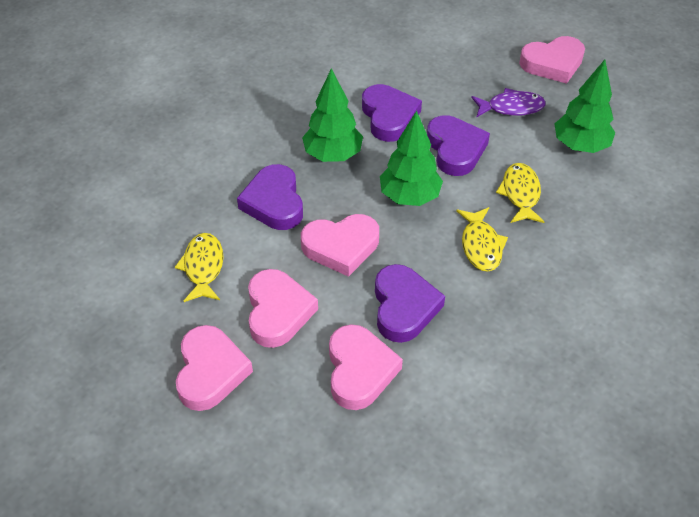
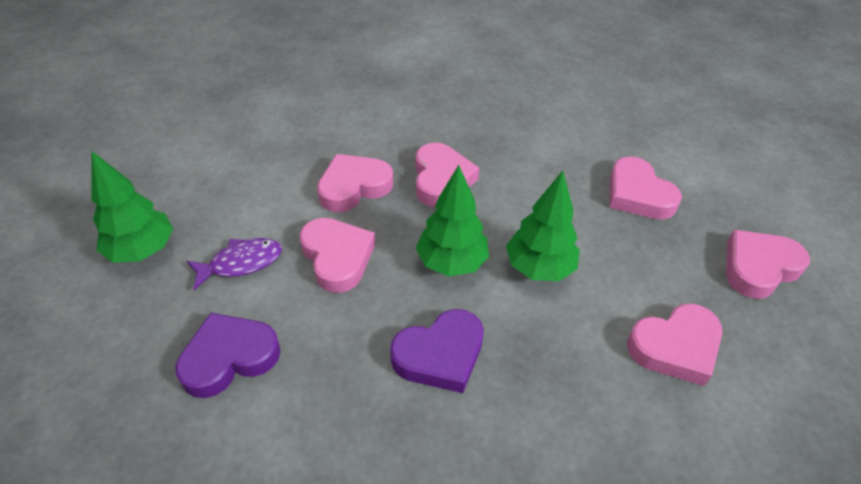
pink heart: [176,325,253,411] [248,269,318,348] [301,214,379,277] [329,324,403,410] [519,36,585,84] = 5 -> [300,218,375,293] [317,154,393,212] [416,142,479,207] [610,157,682,219] [627,303,723,386] [726,230,810,299] = 6
purple heart: [237,164,303,230] [362,84,422,142] [375,264,445,343] [427,115,490,176] = 4 -> [175,313,281,398] [390,309,484,393] = 2
yellow fish: [175,233,224,302] [456,207,508,272] [496,163,544,223] = 3 -> none = 0

